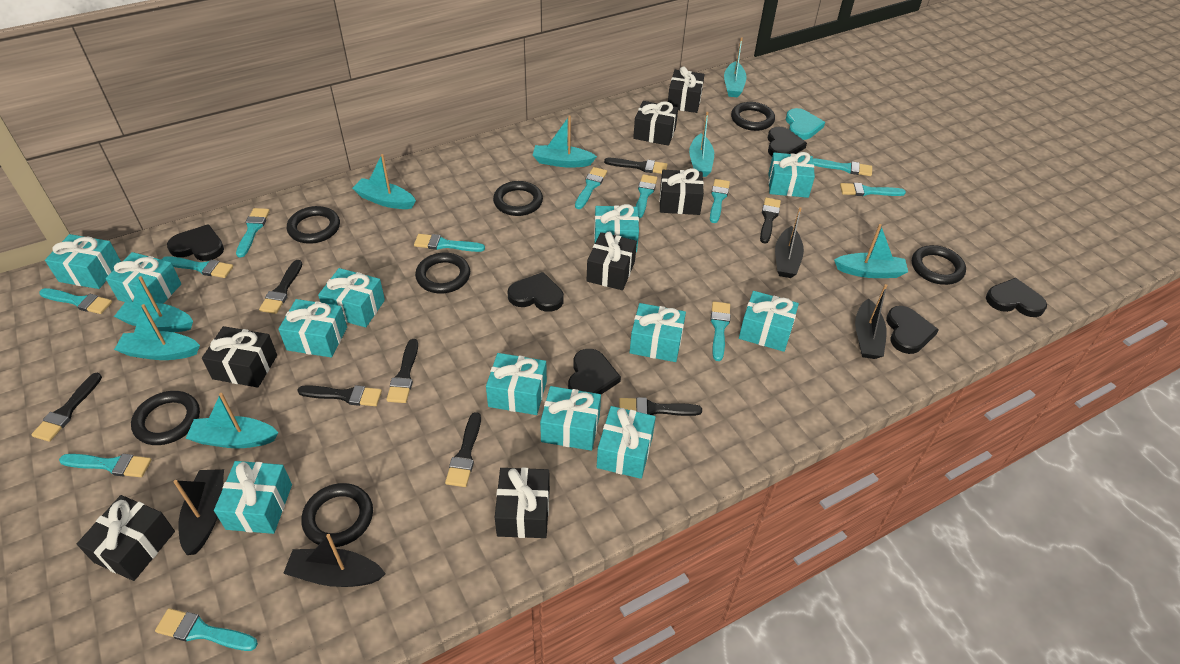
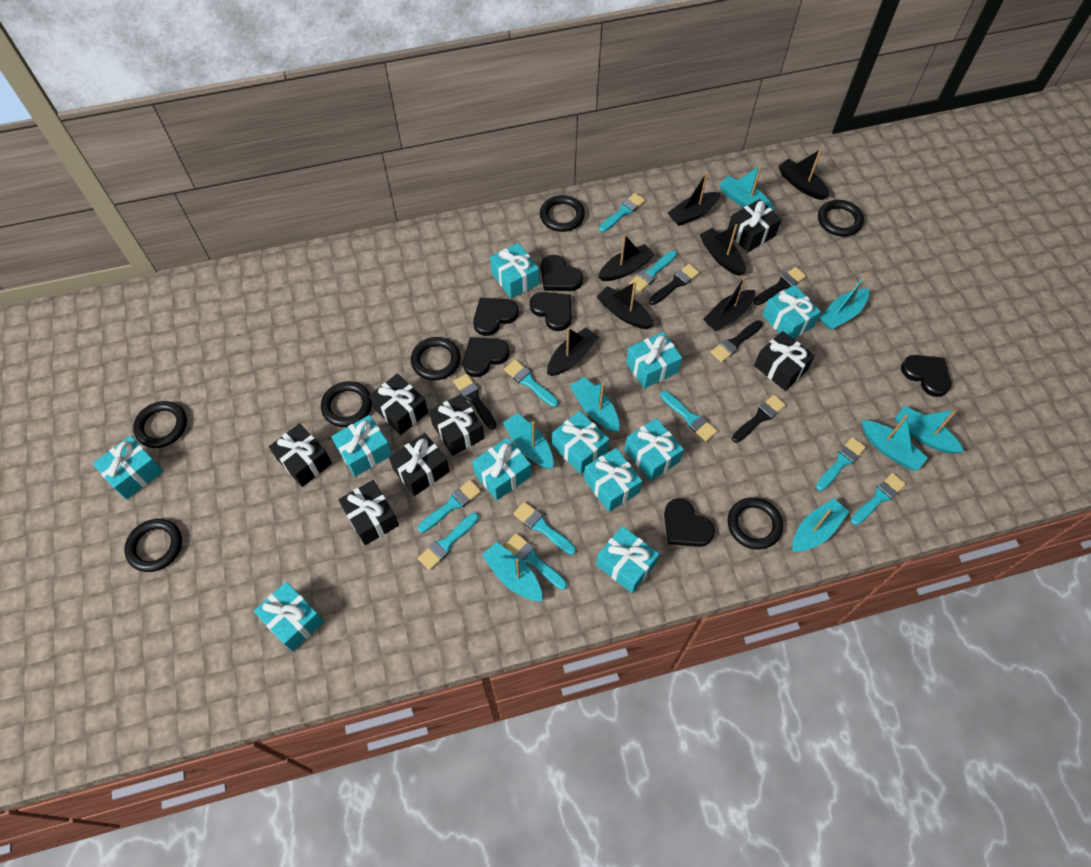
black boat: [173,469,224,555] [283,534,386,587] [775,207,804,278] [855,284,888,359] = 4 -> [547,327,599,376] [597,282,654,329] [598,234,655,281] [668,172,721,226] [700,224,746,276] [703,276,755,331] [778,149,830,200] = 7
black brush: [31,373,102,442] [259,260,302,314] [297,385,382,406] [386,339,418,403] [445,412,481,487] [604,158,667,174] [619,397,702,416] [760,197,781,244] = 8 -> [453,374,496,429] [649,264,700,305] [711,320,763,362] [732,395,786,443] [754,267,806,305] = 5
turquoise brush: [39,288,112,314] [59,454,152,477] [155,608,258,651] [162,256,233,278] [236,208,270,257] [414,234,485,252] [575,167,607,209] [636,174,657,218] [710,179,730,223] [710,301,730,361] [813,158,872,176] [840,183,906,196] = 12 -> [418,480,481,533] [418,513,479,570] [504,360,559,407] [505,533,567,590] [513,502,576,555] [599,193,645,232] [629,250,677,292] [660,391,717,441] [816,437,866,491] [851,473,906,525] = 10
turquoise gift: [45,234,121,289] [106,252,181,304] [214,461,292,534] [278,299,347,358] [318,268,385,327] [486,353,547,415] [540,386,601,451] [594,204,639,252] [597,406,656,479] [630,303,686,362] [739,291,799,352] [768,152,815,198] = 12 -> [93,435,163,500] [254,582,324,652] [331,415,392,477] [472,437,531,500] [490,243,539,299] [552,411,609,474] [584,448,642,512] [596,526,659,593] [625,418,684,481] [626,332,682,389] [762,285,821,339] = 11
turquoise heart: [786,108,825,140] = 1 -> none = 0

